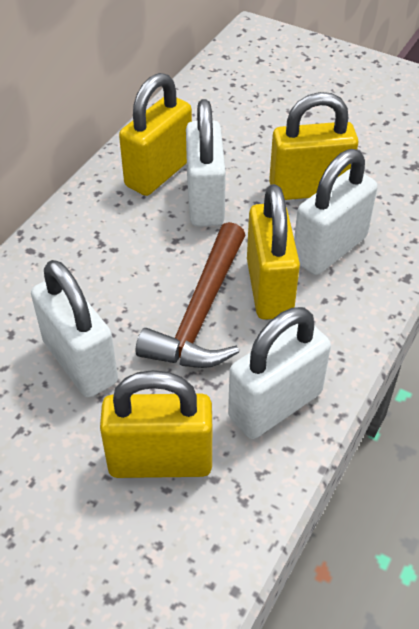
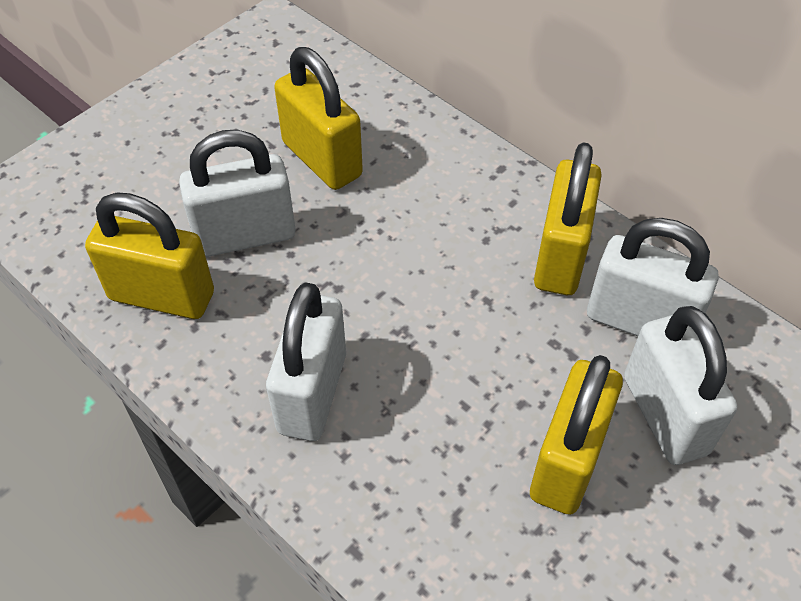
brown hammer: [136,222,245,368] = 1 -> none = 0

